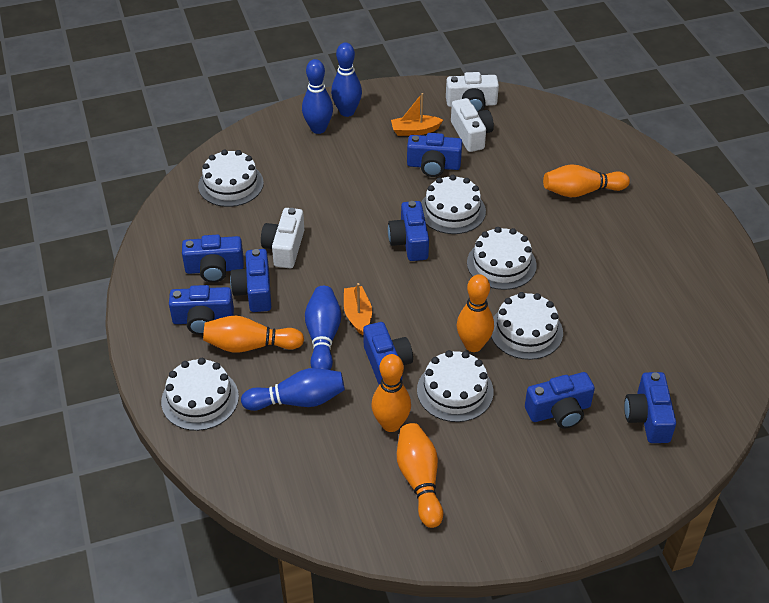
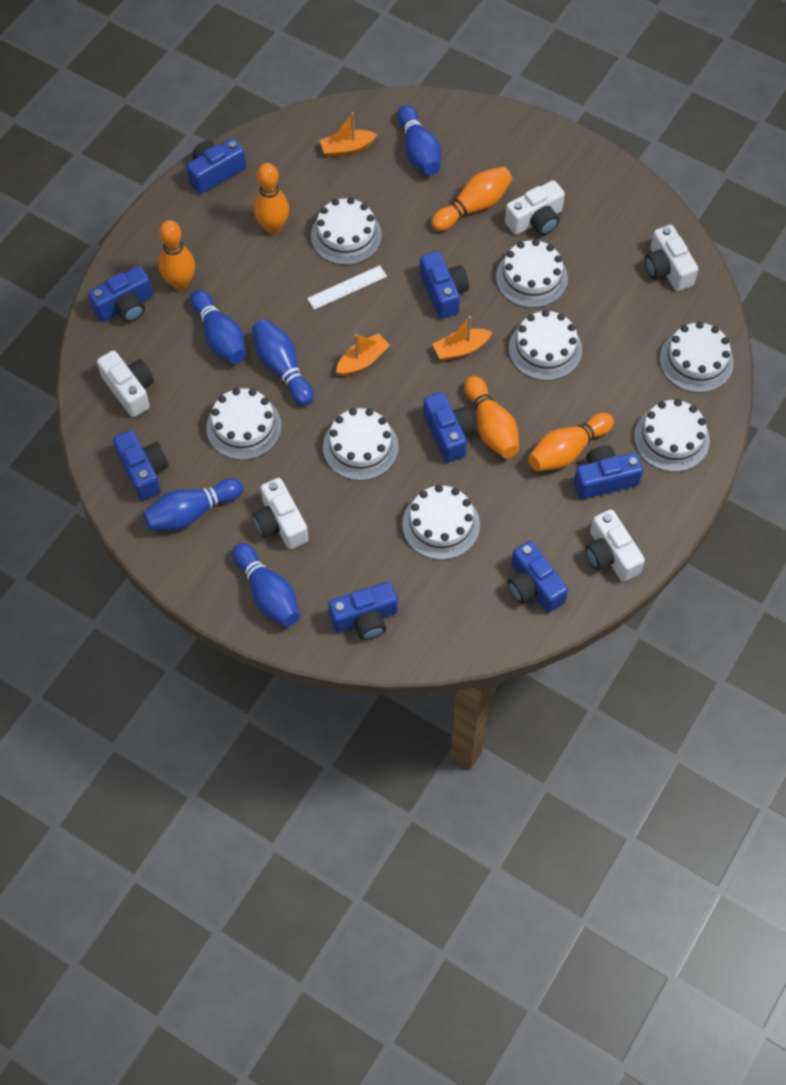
blue bowling pin: [241,368,345,411] [302,59,333,134] [305,286,341,370] [331,43,362,117] = 4 -> [143,478,243,530] [190,290,246,364] [232,543,300,627] [252,319,314,406] [397,105,441,175] = 5
orange boat: [344,283,372,335] [391,93,443,136] = 2 -> [320,112,377,157] [336,333,390,376] [432,316,492,361] = 3
white cake: [161,358,239,431] [198,150,264,207] [417,350,494,422] [421,175,486,234] [467,227,537,290] [491,292,563,360] = 6 -> [206,388,282,460] [311,197,382,265] [323,408,399,481] [402,485,480,560] [496,239,568,308] [509,310,582,381] [634,399,710,472] [660,321,734,393] = 8
white camera: [261,208,304,268] [446,72,499,112] [451,98,494,152] = 3 -> [97,350,154,417] [253,478,308,550] [505,180,565,235] [585,509,645,582] [644,225,698,291] = 5
white ruler: none = 0 -> [307,265,387,310] = 1

